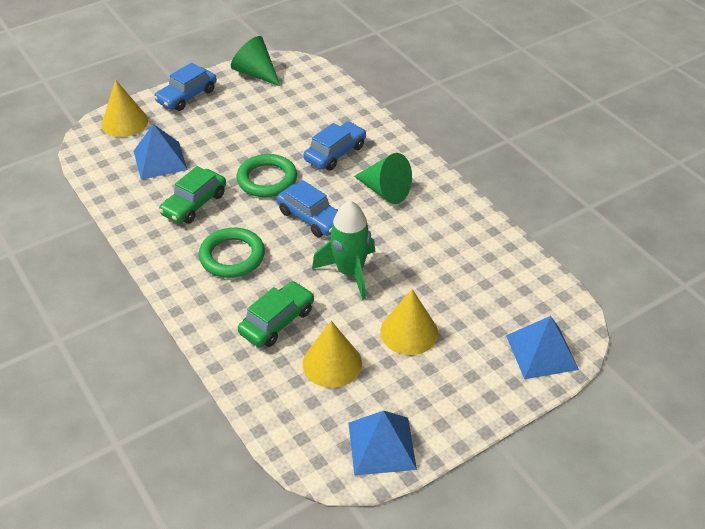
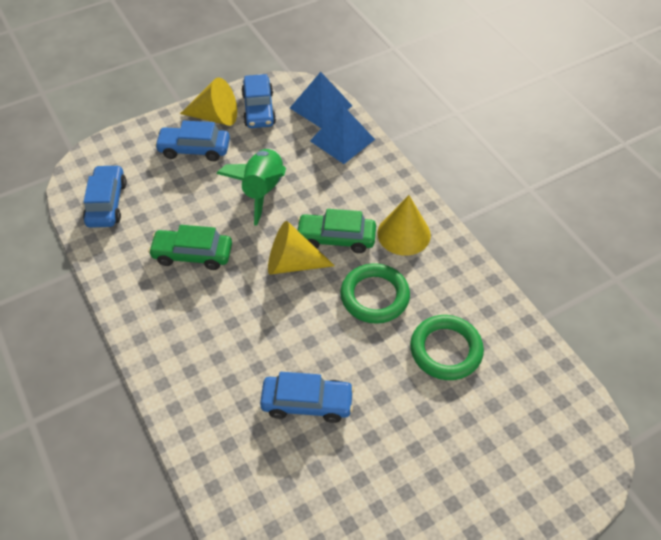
blue car: [154,63,217,111] [277,180,338,237] [304,122,366,170] = 3 -> [83,165,127,228] [155,121,230,161] [241,74,276,128] [260,372,354,423] = 4
blue pyramid: [133,124,188,180] [348,411,417,475] [506,316,579,379] = 3 -> [290,72,352,128] [310,106,375,164] = 2
green cone: [231,36,280,86] [354,153,412,204] = 2 -> none = 0

